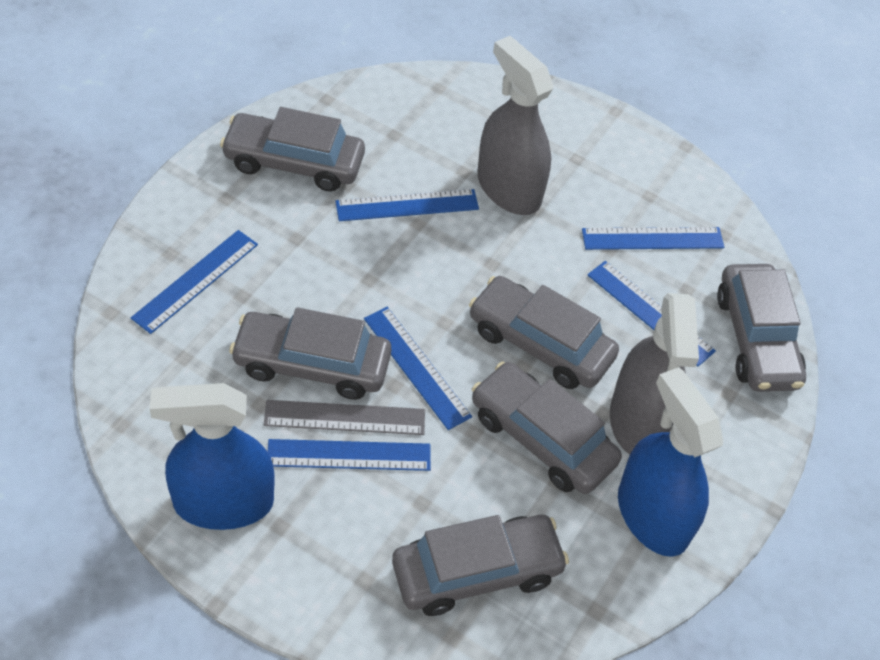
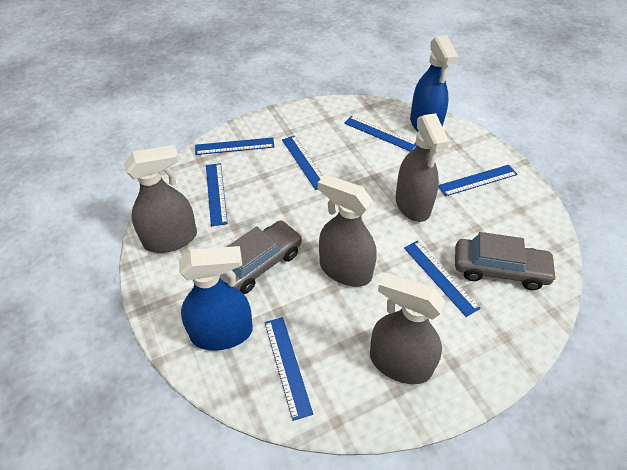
blue ruler: [131,230,258,334] [268,439,431,471] [335,189,479,221] [364,307,472,430] [582,227,724,250] [588,261,716,367] = 6 -> [195,137,275,155] [206,163,228,226] [264,317,313,421] [282,136,323,190] [344,116,417,152] [404,241,481,317] [438,165,518,196] = 7
grey car: [220,107,365,192] [229,307,391,400] [392,515,569,616] [469,276,619,389] [472,361,622,494] [717,264,806,392] = 6 -> [220,220,302,294] [455,232,557,290] = 2
grey ruler: [264,400,425,435] = 1 -> none = 0
grey spray bottle: [477,36,553,215] [610,293,699,455] = 2 -> [124,145,197,253] [318,174,376,287] [370,273,445,384] [395,113,449,222] = 4

